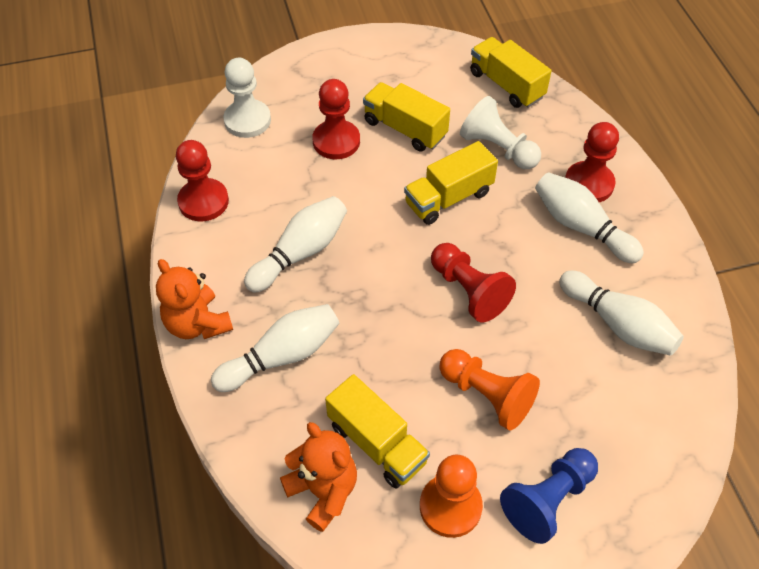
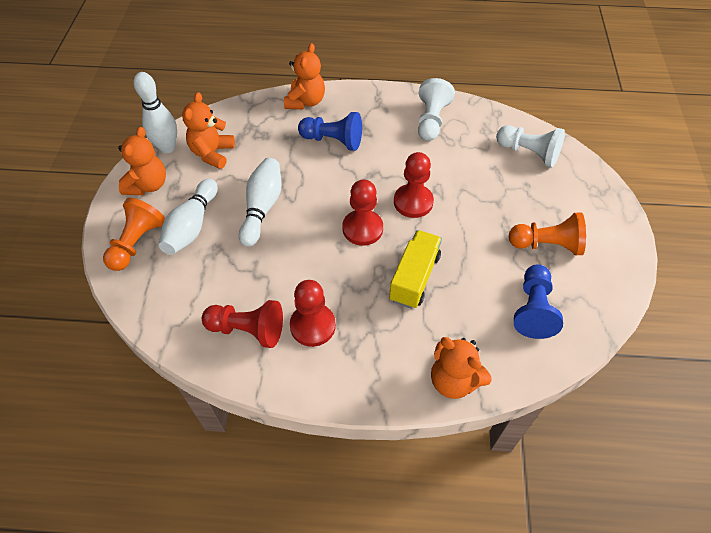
blue pawn: [500,448,598,544] = 1 -> [298,112,362,151] [514,264,563,339] = 2
orange teddy bear: [156,259,233,339] [280,422,357,532] = 2 -> [118,127,166,195] [182,92,235,169] [284,43,325,109] [431,337,491,399] = 4
white bowling pin: [211,304,340,392] [244,196,347,293] [535,172,644,264] [559,270,684,356] = 4 -> [134,72,177,153] [159,179,218,255] [239,158,282,247] = 3
yellow truck: [325,374,430,489] [363,82,450,152] [404,141,498,225] [470,37,552,108] = 4 -> [389,230,442,309] = 1

